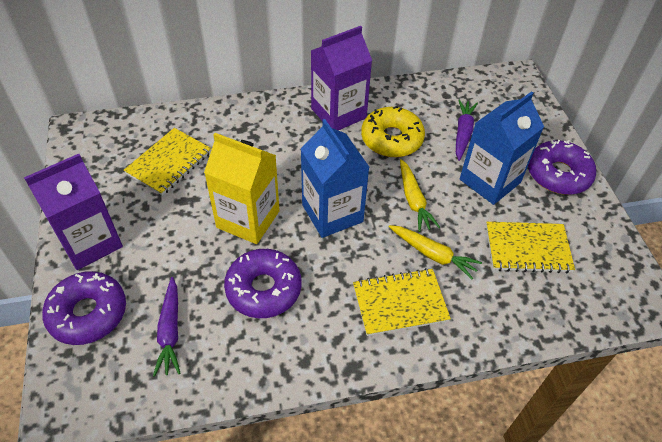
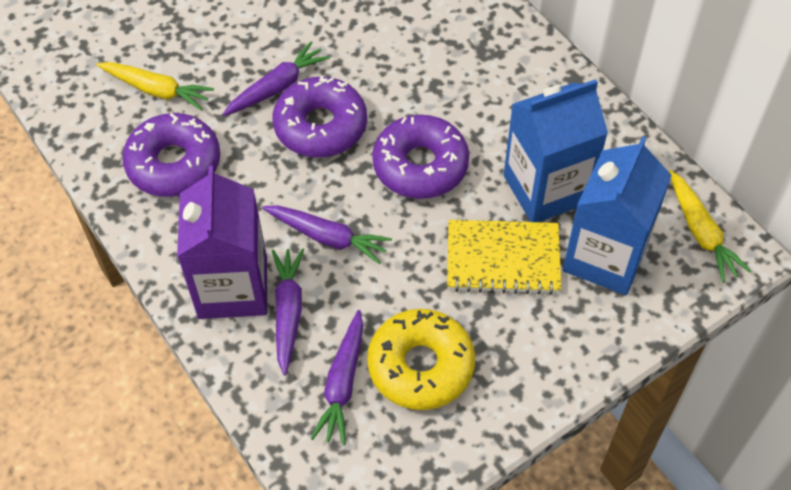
purple carrot: [153,277,180,377] [456,100,478,161] = 2 -> [222,41,330,116] [262,205,392,264] [272,248,304,376] [310,310,363,445] = 4
purple carton: [24,154,123,270] [311,26,372,130] = 2 -> [177,166,267,319] = 1
yellow carton: [204,133,280,244] = 1 -> none = 0
yellow notebook: [124,128,211,196] [353,268,451,336] [486,222,575,273] = 3 -> [447,220,561,295] = 1

